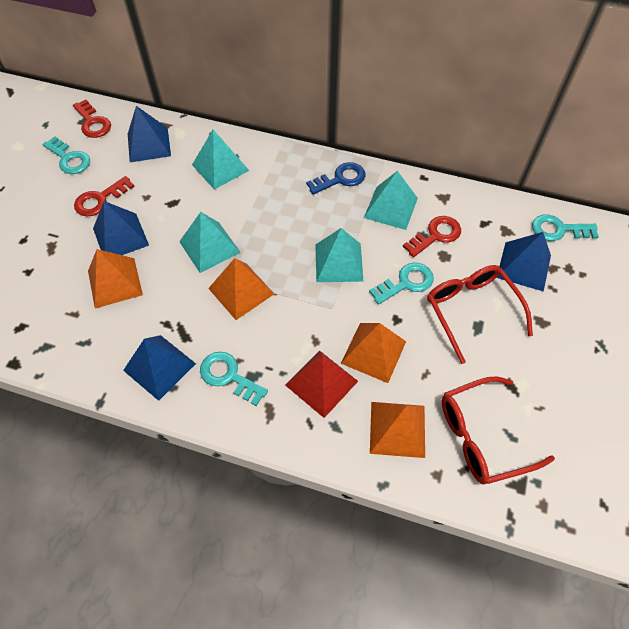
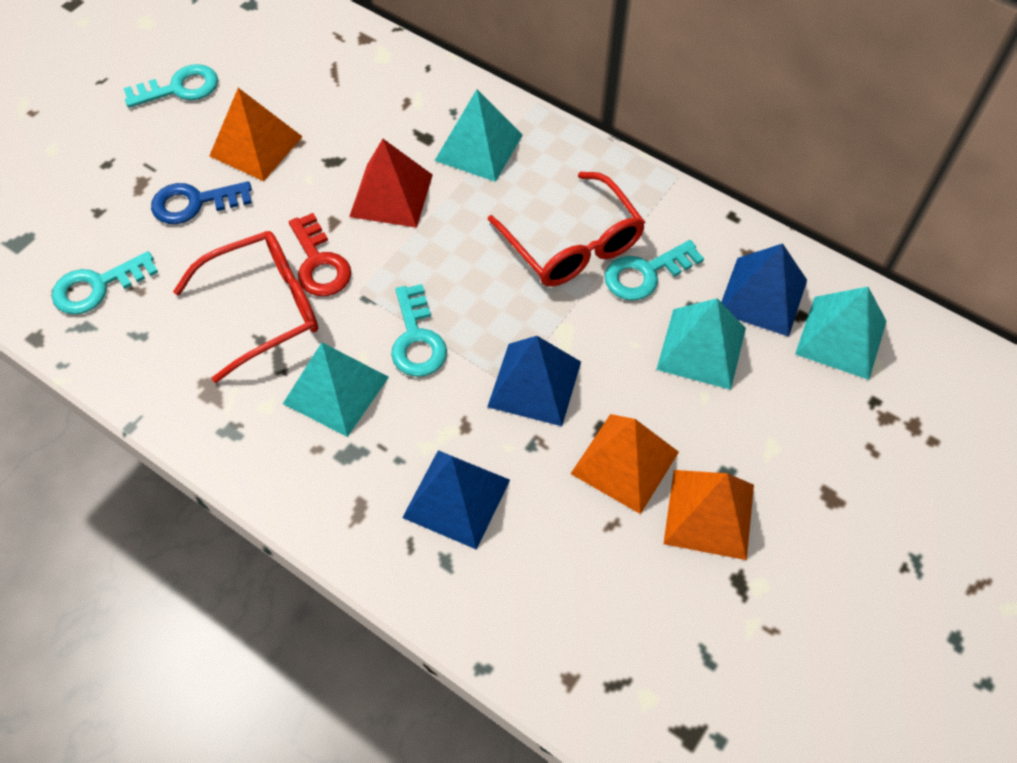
blue pyramid: [93,201,149,255] [123,335,196,401] [128,106,171,162] [497,232,551,292] = 4 -> [402,450,510,550] [487,336,581,426] [721,243,807,337] = 3
orange pyramid: [88,249,143,309] [208,258,274,320] [341,323,406,383] [370,402,425,458] = 4 -> [209,88,303,181] [571,414,679,514] [663,470,754,560] = 3
red key: [73,99,111,138] [74,176,135,216] [403,216,461,257] = 3 -> [289,213,351,296] = 1

